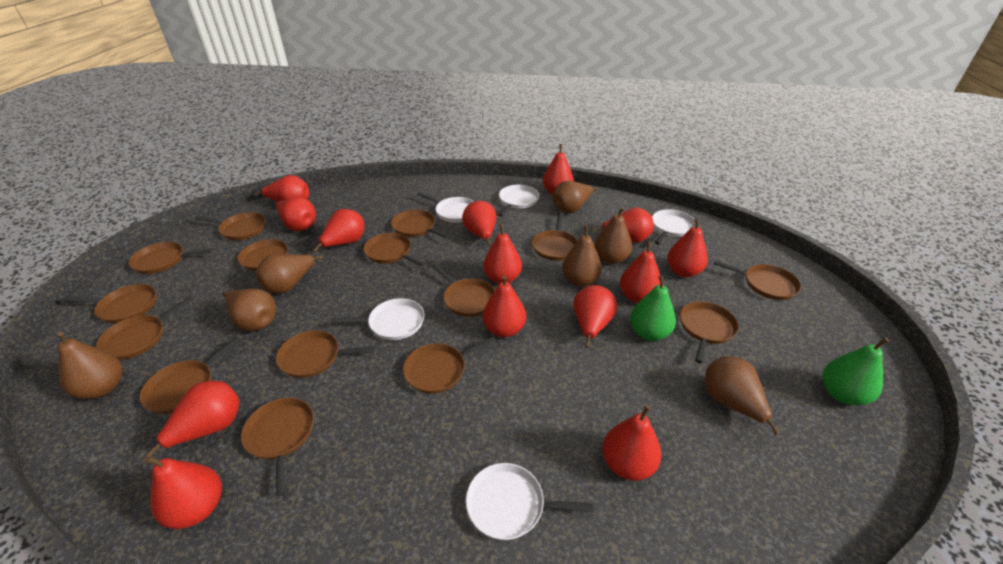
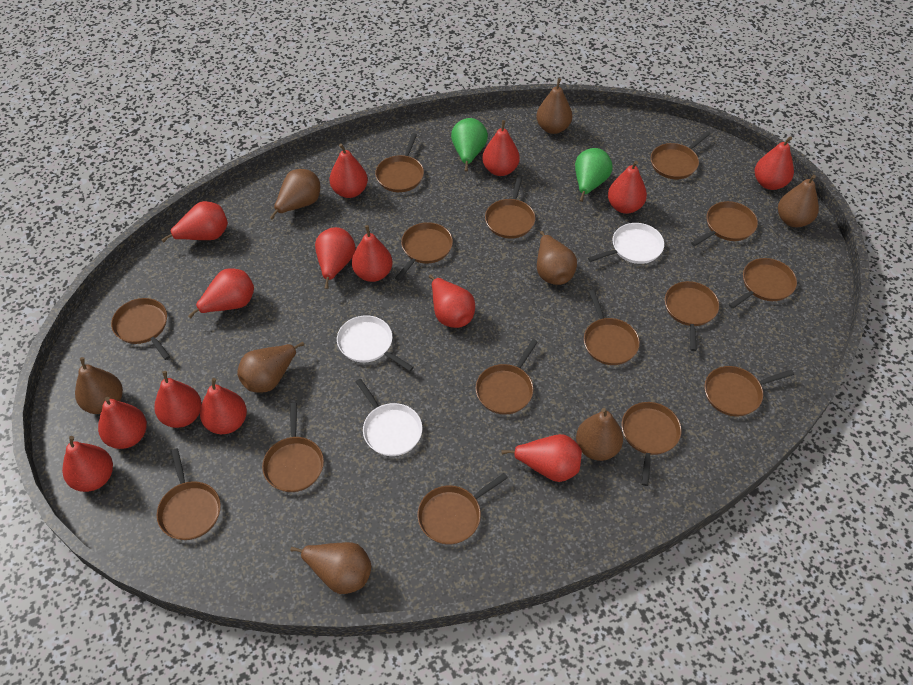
brown pear: [57,332,123,399] [222,289,276,331] [256,254,324,293] [553,181,598,213] [562,226,602,287] [594,207,632,264] [705,356,780,435] = 7 -> [75,357,123,414] [237,342,304,393] [270,169,320,220] [290,542,372,594] [536,78,572,134] [537,231,577,285] [576,408,623,461] [778,175,819,227] = 8
white pan: [331,298,425,340] [417,192,474,223] [466,463,594,540] [499,185,539,217] [652,209,696,245] = 5 -> [337,315,414,371] [356,379,422,456] [588,223,664,264] = 3

